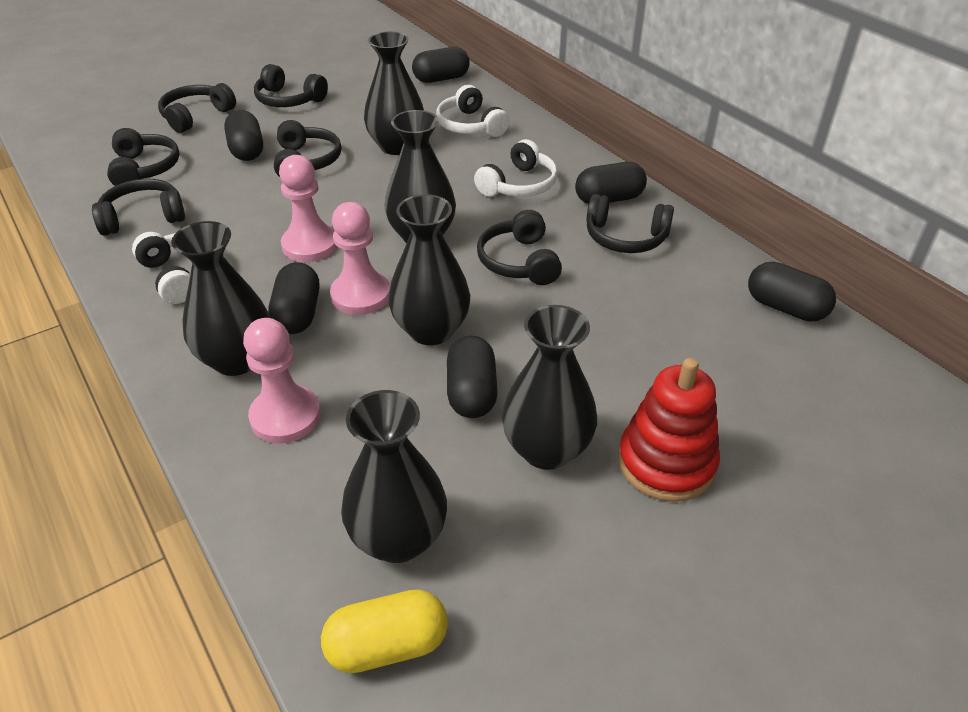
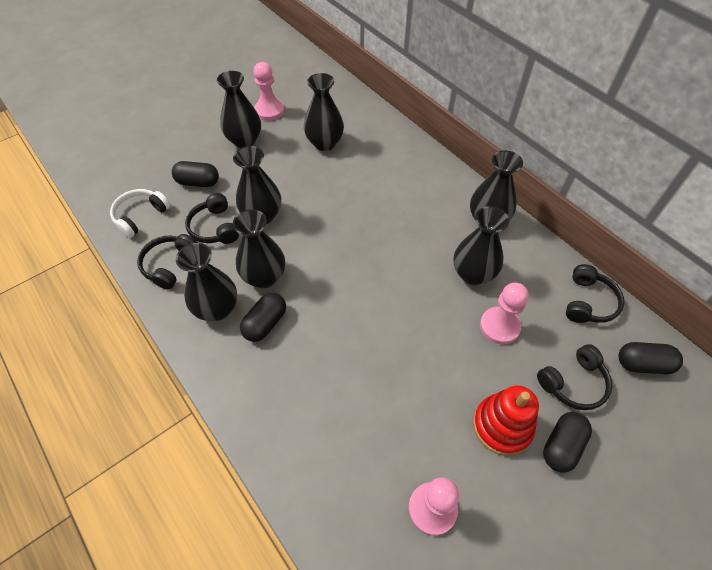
black capsule: [224,110,263,161] [268,262,319,334] [412,47,470,83] [447,336,498,418] [575,162,647,204] [748,262,836,322] = 6 -> [172,161,219,187] [240,293,286,342] [543,412,592,473] [619,342,683,374] = 4
black headphones: [92,179,185,236] [107,128,180,186] [158,83,236,133] [254,64,328,107] [274,120,342,177] [477,210,562,285] [586,194,674,253] = 7 -> [137,234,198,290] [185,193,239,244] [537,344,612,410] [566,264,624,323] = 4
black vase: [171,221,270,376] [341,390,447,563] [364,31,424,155] [385,110,456,243] [388,194,470,345] [502,305,597,470] = 6 -> [176,243,237,321] [217,71,261,148] [233,146,281,224] [233,209,285,288] [304,73,344,151] [454,206,509,285] [470,150,523,221] = 7
white headphones: [132,232,224,304] [436,85,510,137] [474,139,558,197] = 3 -> [110,189,171,238] = 1
yellow capsule: [321,589,448,673] = 1 -> none = 0

